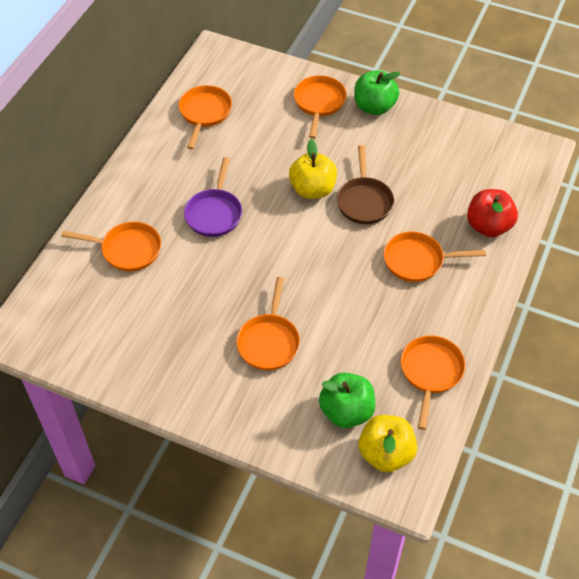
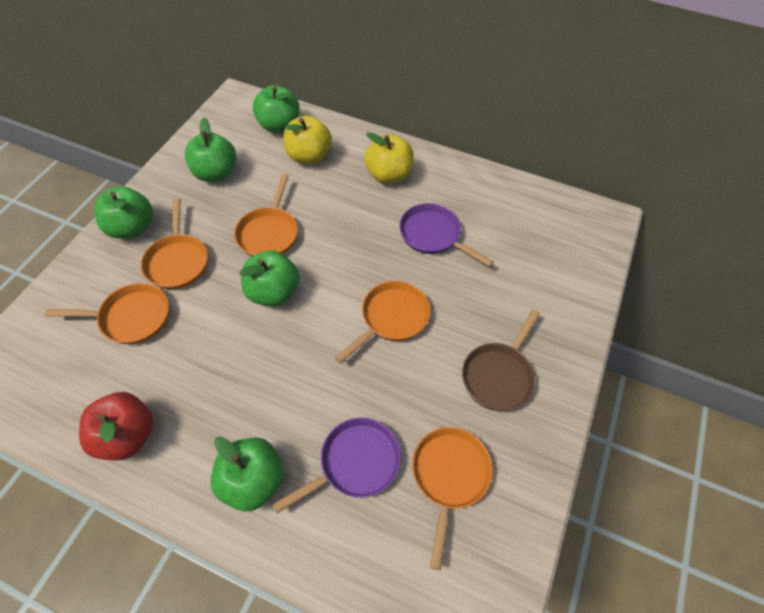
green apple: [319,372,375,428] [354,70,400,115] = 2 -> [95,186,153,239] [185,118,236,182] [210,437,284,511] [240,251,300,306] [253,85,300,133] = 5
orange pan: [61,222,161,272] [179,85,232,149] [236,277,300,370] [294,75,347,139] [384,231,486,282] [401,335,466,430] = 6 -> [45,283,169,344] [141,198,208,289] [234,174,298,256] [335,281,430,364] [412,427,493,570] = 5
purple pan: [184,157,242,237] = 1 -> [272,418,401,513] [399,203,494,267] = 2

